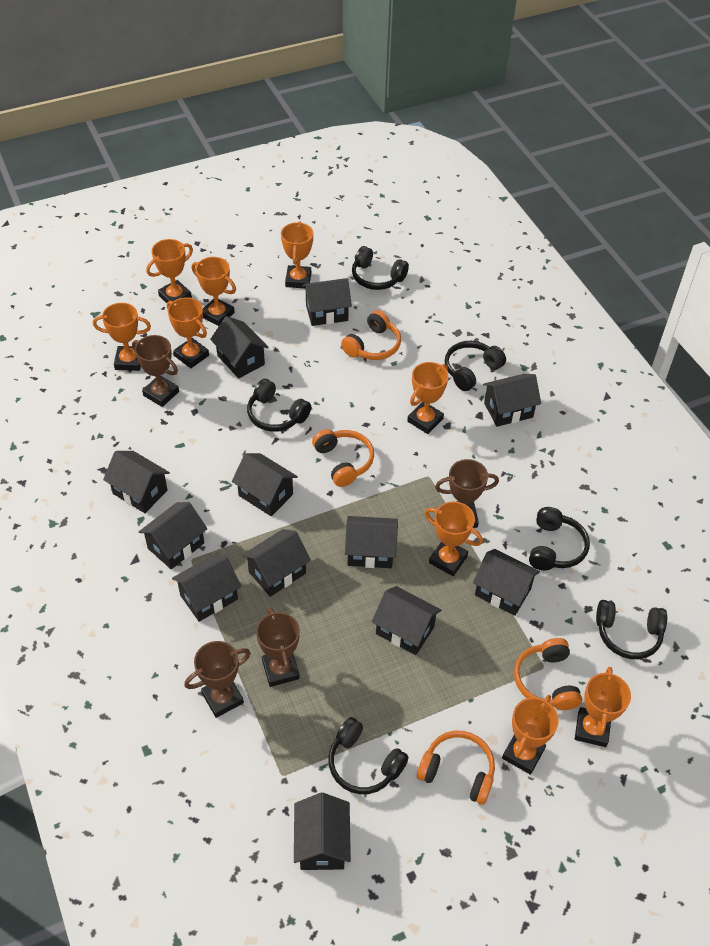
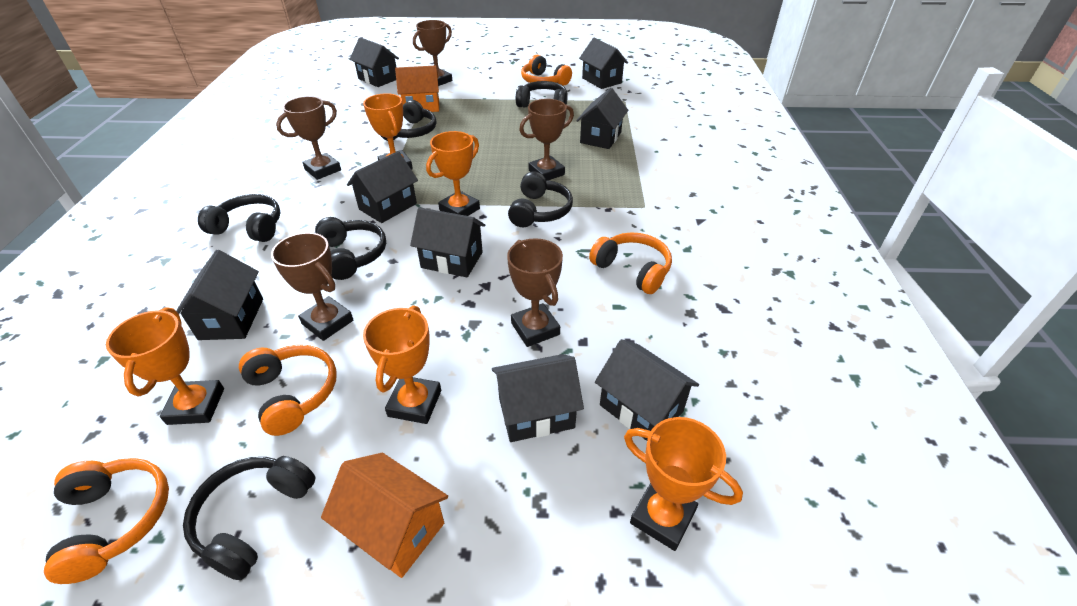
black house: [103,451,170,513] [139,502,207,569] [172,553,241,622] [210,316,269,378] [232,453,298,516] [242,529,311,597] [294,793,351,870] [303,278,352,326] [345,516,398,568] [372,586,442,655] [473,549,540,616] [483,374,541,427] = 12 -> [176,250,263,340] [347,151,418,223] [350,37,399,87] [410,207,485,277] [492,354,584,442] [576,88,628,149] [579,38,628,89] [595,339,699,441] = 8
brown trophy: [132,335,179,407] [184,641,251,718] [256,607,300,687] [435,459,499,528] = 4 -> [271,232,353,341] [276,96,341,180] [413,20,452,86] [507,238,563,347] [519,99,574,180] = 5
orange house: none = 0 -> [321,453,448,578] [395,65,439,112] = 2
orange trophy: [93,303,151,371] [146,239,193,303] [167,297,209,368] [192,257,236,326] [281,221,313,289] [407,362,448,434] [424,502,483,576] [502,695,559,775] [575,667,631,747] = 9 -> [106,307,224,425] [363,93,413,169] [363,305,441,424] [426,131,480,216] [624,417,743,551] = 5

